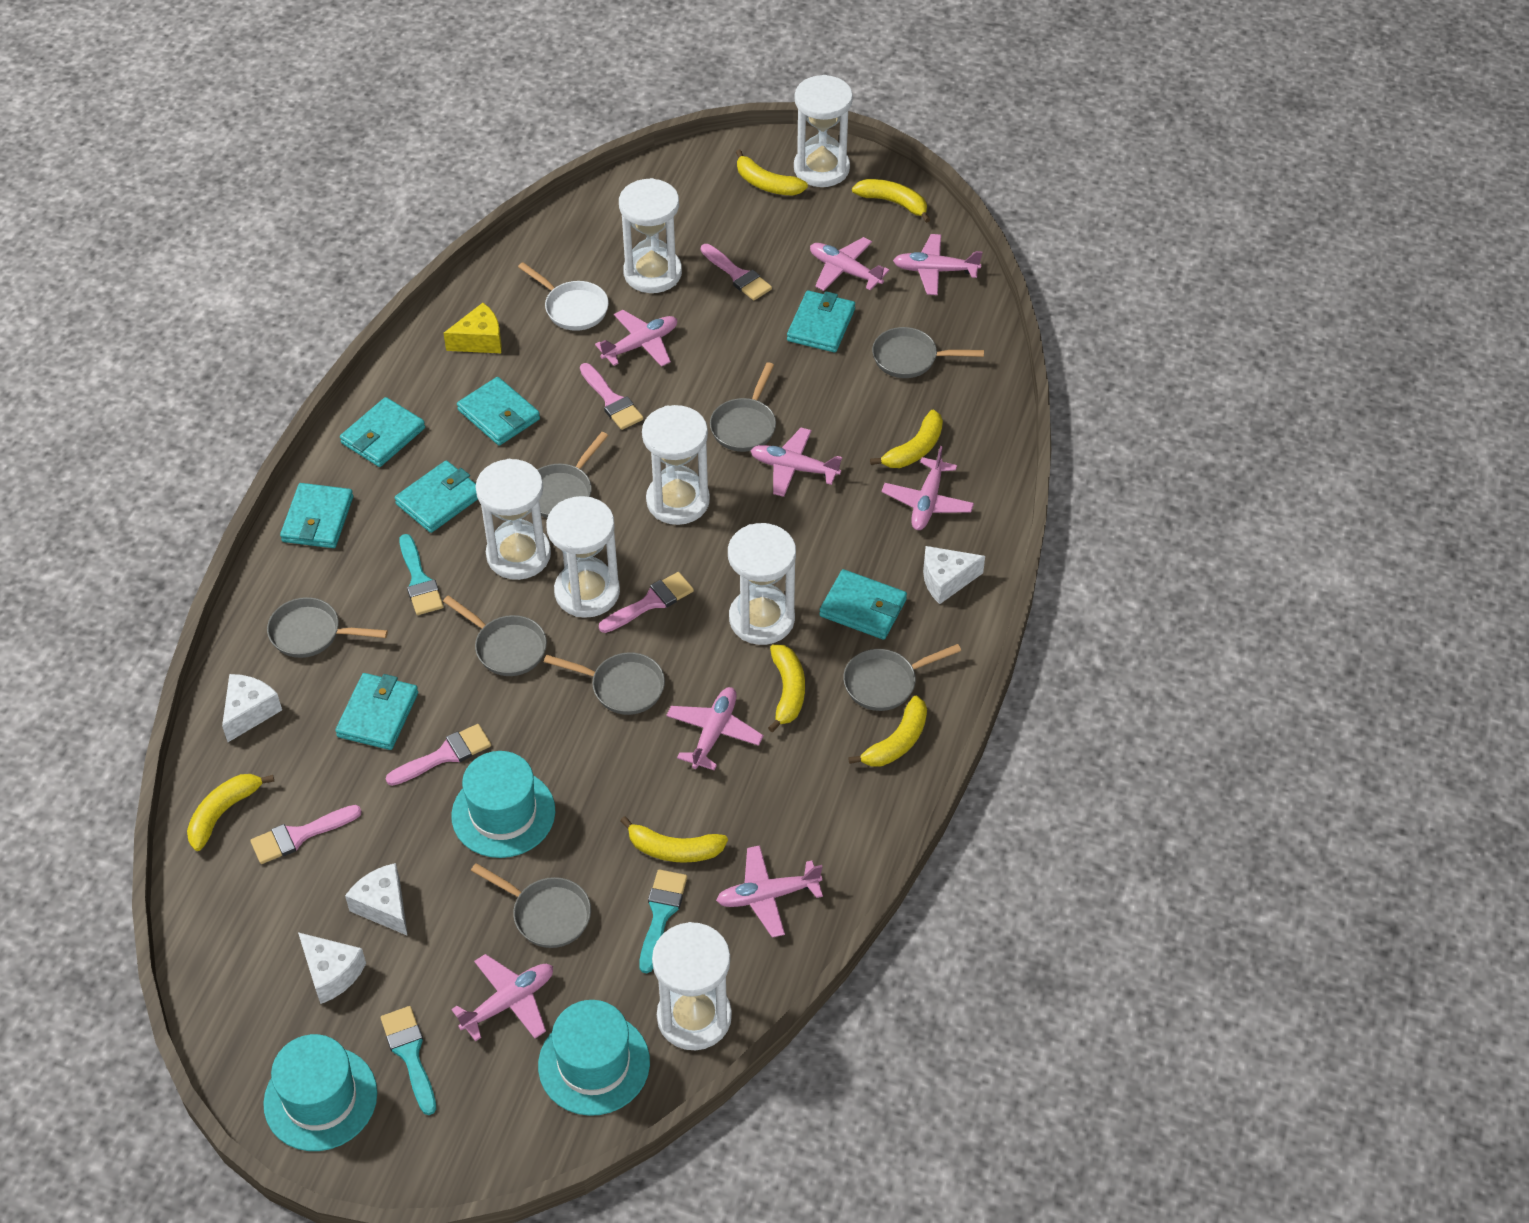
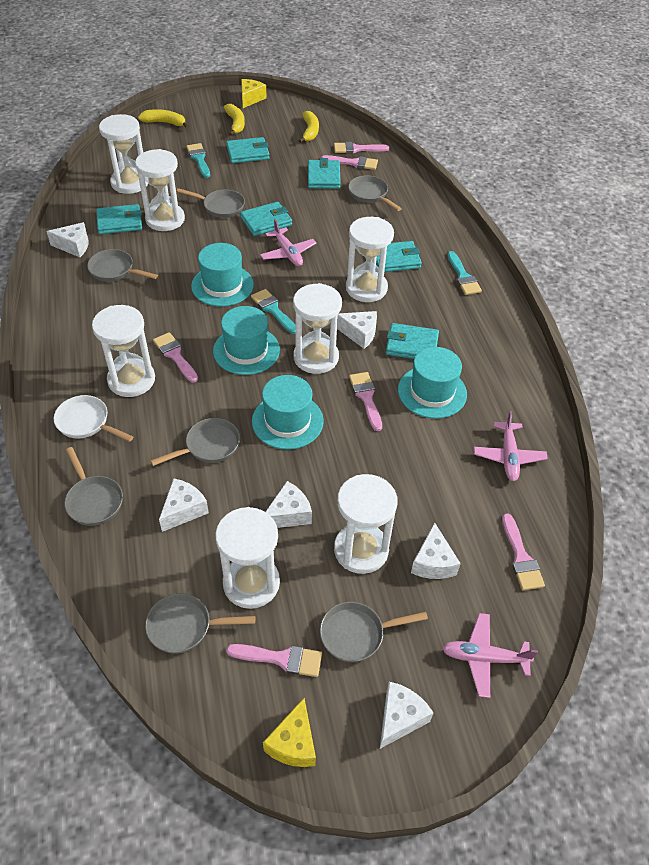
grey pan: [267,597,388,658] [443,595,547,676] [471,863,591,948] [538,432,608,518] [544,652,665,715] [710,362,776,452] [843,644,961,711] [872,327,984,378] = 8 -> [64,447,123,526] [87,249,158,282] [145,593,255,654] [150,418,240,466] [176,188,245,218] [320,602,428,662] [348,175,402,211] = 7
pink brush: [250,805,362,864] [386,724,491,786] [580,363,643,430] [599,572,694,633] [701,244,772,300] = 5 -> [153,332,198,382] [226,644,322,677] [321,155,378,170] [334,142,389,154] [349,372,382,431] [502,514,545,591] = 6
pink plane: [451,954,553,1041] [595,310,677,367] [666,687,764,770] [716,845,823,938] [750,428,842,497] [810,237,889,291] [882,446,974,530] [893,234,983,295] = 8 -> [260,219,316,266] [442,613,538,698] [474,411,548,481] = 3
turquoise hat: [263,1034,377,1151] [451,751,555,858] [538,1000,650,1116] = 3 -> [191,243,254,307] [213,306,280,375] [252,375,324,450] [398,347,467,419] = 4
turquoise wallet: [280,483,353,548] [335,673,418,750] [340,397,425,467] [395,460,478,533] [457,377,540,446] [787,290,855,352] [819,569,907,640] = 7 -> [96,204,142,234] [226,137,270,163] [240,202,292,236] [308,158,341,189] [376,241,422,272] [386,323,439,359] = 6
white cheese: [222,674,282,742] [298,932,366,1004] [345,863,408,936] [923,546,985,604] = 4 -> [46,222,89,257] [159,478,209,532] [266,481,312,528] [337,311,377,349] [380,682,434,749] [411,523,461,579] = 6
yellow banana: [187,774,274,851] [620,816,728,863] [736,150,808,196] [768,644,805,732] [848,696,927,766] [852,179,931,223] [870,410,943,468] = 7 -> [138,109,189,128] [224,104,245,136] [298,111,319,143] = 3
yellow cheese: [443,303,502,353] = 1 -> [241,79,267,108] [263,698,316,767] = 2

